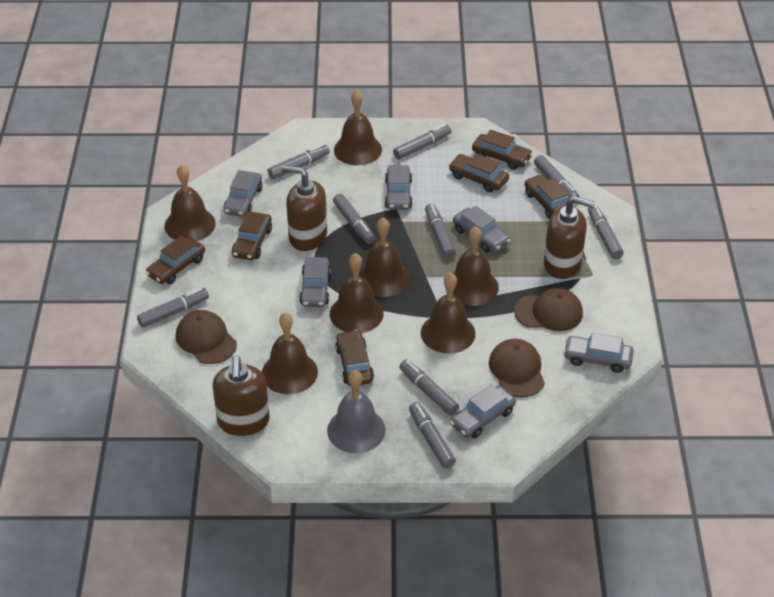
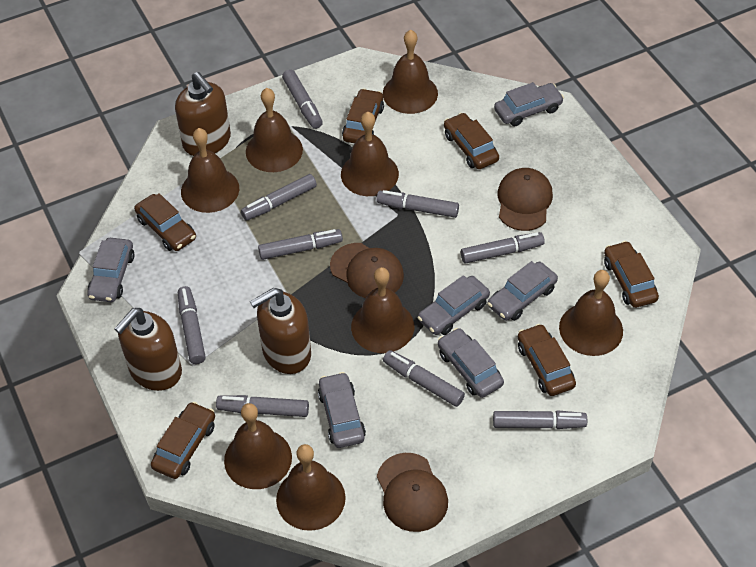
brown bell: [164,165,216,241] [262,312,318,394] [330,253,384,333] [334,90,382,165] [359,218,410,297] [421,273,476,354] [453,226,499,306] = 7 -> [181,128,239,213] [224,403,292,489] [246,88,303,172] [276,444,346,531] [341,112,399,196] [351,267,414,353] [383,30,438,114] [559,270,623,356] = 8
grey bell: [327,370,386,453] = 1 -> none = 0

